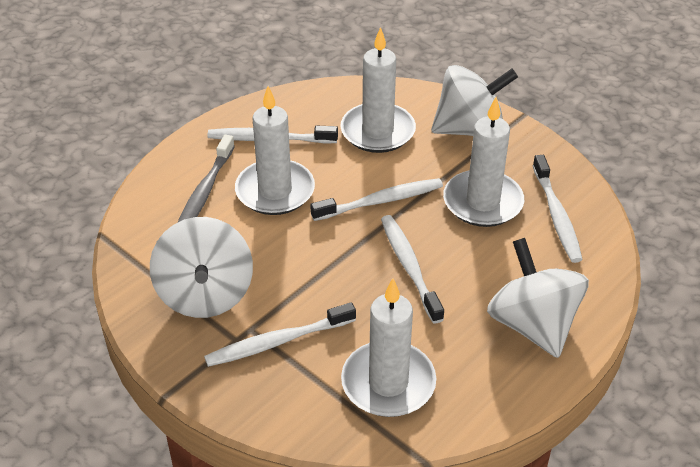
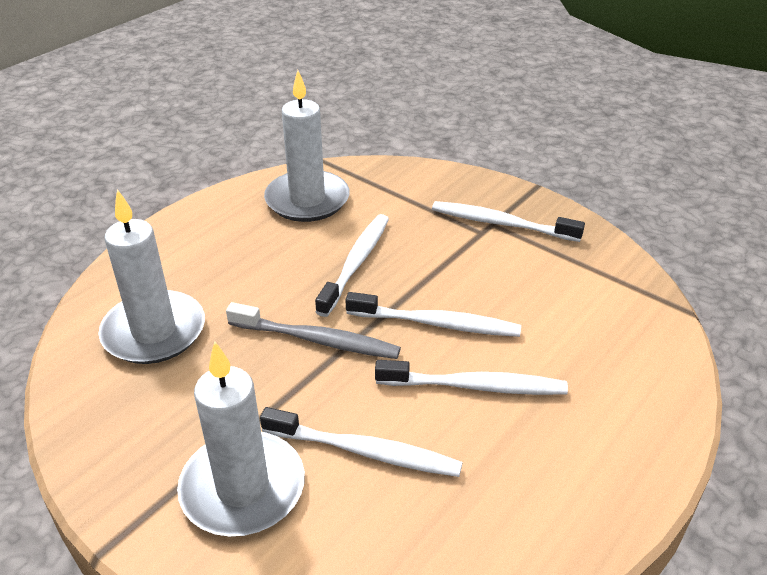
white candle: [235,86,315,215] [340,27,416,153] [341,278,436,417] [443,97,524,227] = 4 -> [98,189,205,364] [177,341,305,536] [264,70,349,222] = 3
white spinning top: [150,217,253,318] [431,65,518,136] [487,238,589,358] = 3 -> none = 0

